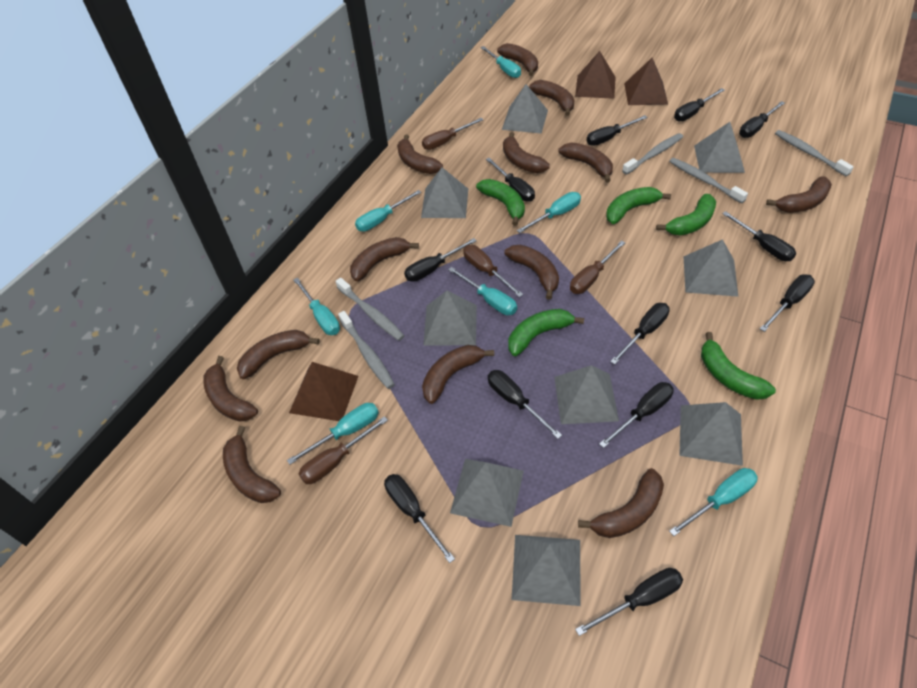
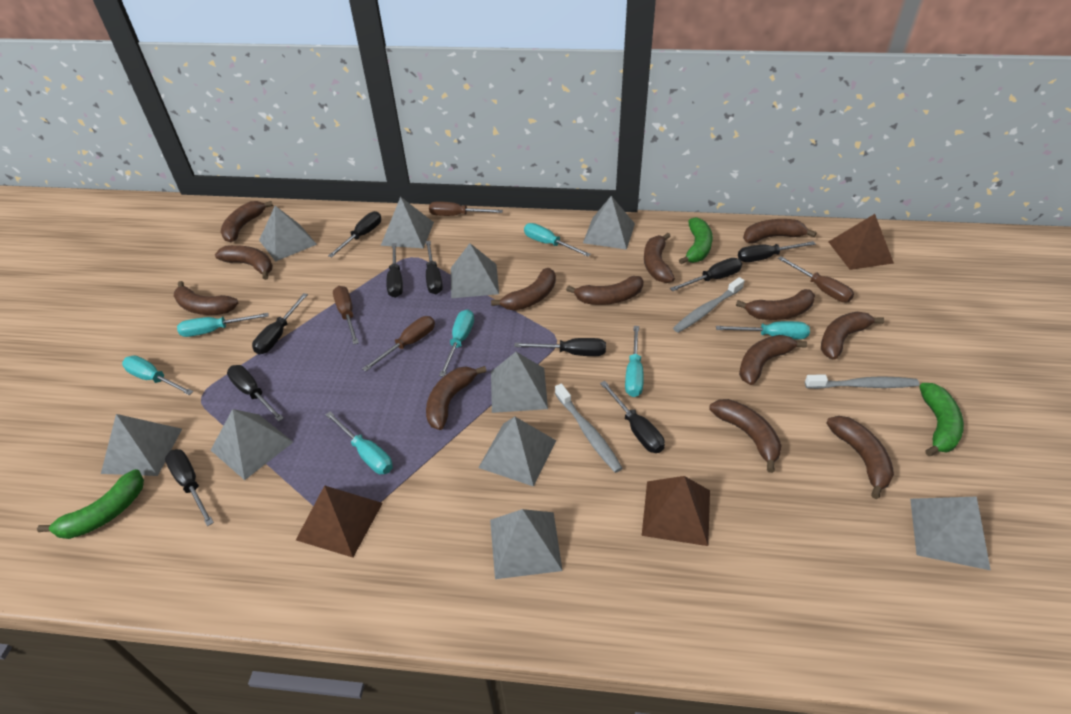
black screwdriver: [384,474,455,563] [404,238,477,282] [486,158,535,202] [488,370,562,439] [575,568,683,636] [586,115,648,146] [599,382,674,448] [610,303,670,365] [674,88,724,121] [722,211,796,261] [739,101,785,138] [760,274,815,332] = 12 -> [165,449,214,526] [227,365,284,422] [252,293,308,354] [328,211,381,258] [386,243,403,298] [426,241,443,294] [514,338,606,356] [600,381,665,453] [670,258,742,291] [738,241,816,262] = 10
green banana: [476,179,525,226] [508,309,584,356] [606,187,671,224] [656,194,716,236] [701,332,776,400] = 5 -> [37,469,144,539] [679,217,713,264] [919,383,964,456] = 3
grey pyramid: [421,167,468,218] [423,290,477,346] [450,459,524,527] [502,84,548,134] [512,535,580,606] [554,365,619,424] [679,402,743,466] [683,239,738,297] [694,122,745,173] = 9 -> [101,414,182,476] [211,409,293,480] [259,206,317,262] [381,197,434,248] [451,243,499,298] [478,417,556,487] [490,509,563,579] [491,352,548,413] [583,196,635,250] [910,496,991,570] = 10
grey toothbrush: [335,278,404,341] [338,311,395,389] [622,133,683,174] [669,158,748,203] [775,130,854,176] = 5 -> [555,383,622,473] [673,277,745,333] [805,374,919,389] = 3

